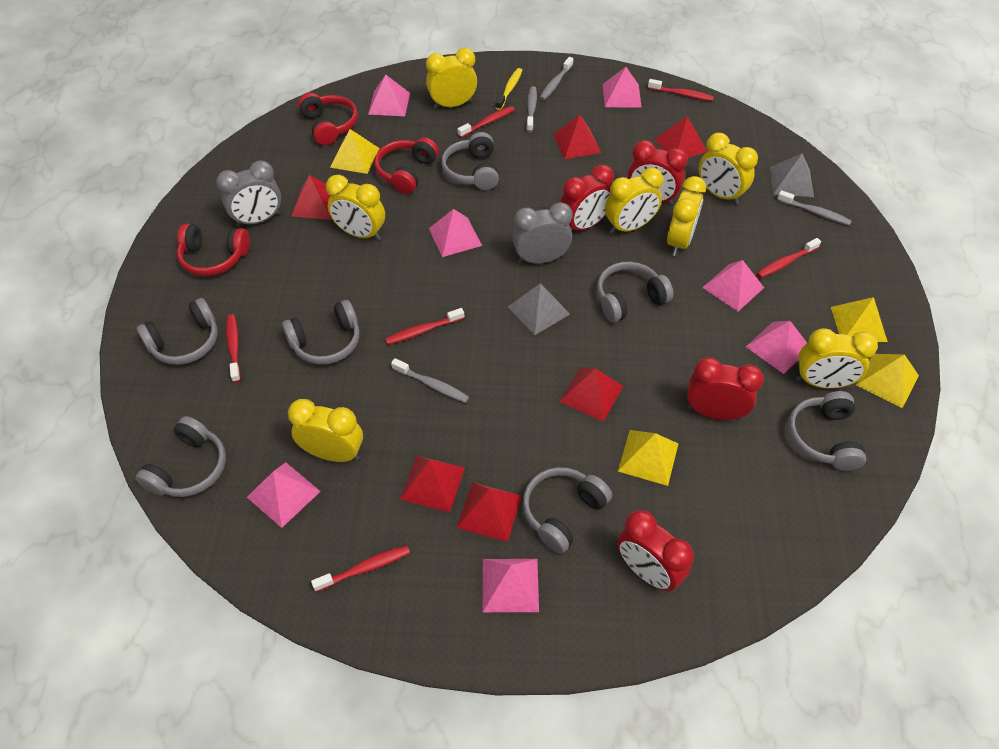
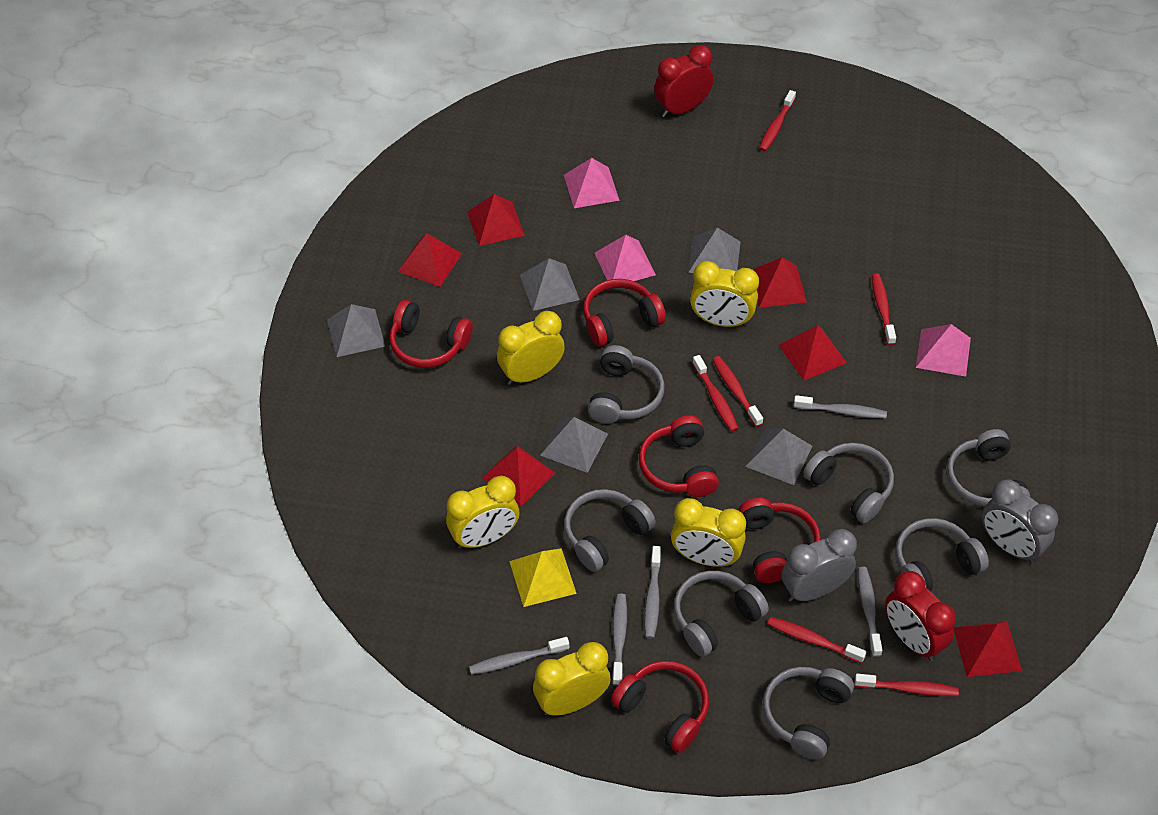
grey pyramid: [508,283,570,335] [770,153,814,197] = 2 -> [327,304,385,357] [520,258,580,311] [540,417,608,473] [688,228,741,273] [745,428,812,485] = 5
grey toothbrush: [391,358,469,403] [526,86,537,132] [540,57,573,100] [777,190,852,225] = 4 -> [469,637,569,675] [612,594,627,686] [644,546,661,639] [794,395,887,419] [858,567,883,657] = 5
pink pyramid: [247,462,321,528] [368,75,410,116] [429,209,482,257] [483,559,539,612] [603,67,642,108] [702,260,764,311] [746,321,807,374] = 7 -> [564,158,620,208] [594,235,656,281] [916,324,971,377] = 3
red clock: [560,165,614,231] [617,510,694,591] [628,140,688,205] [687,357,764,420] = 4 -> [654,45,713,118] [885,571,956,661] = 2
red headphones: [177,224,250,276] [298,93,358,145] [374,137,439,194] = 3 -> [390,300,473,368] [583,279,666,347] [611,661,709,753] [639,415,719,497] [738,498,821,583] = 5
yellow clock: [288,399,363,462] [326,175,385,241] [426,48,477,109] [605,168,663,234] [667,176,706,256] [699,133,758,204] [796,328,878,389] = 7 -> [446,476,519,549] [497,311,565,385] [533,642,611,716] [671,498,746,567] [690,261,759,327] = 5
yellow pyramid: [330,129,380,174] [618,430,678,486] [831,297,888,342] [856,354,919,408] = 4 -> [509,548,577,607] = 1
yellow toothbrush: [496,68,522,110] = 1 -> none = 0

